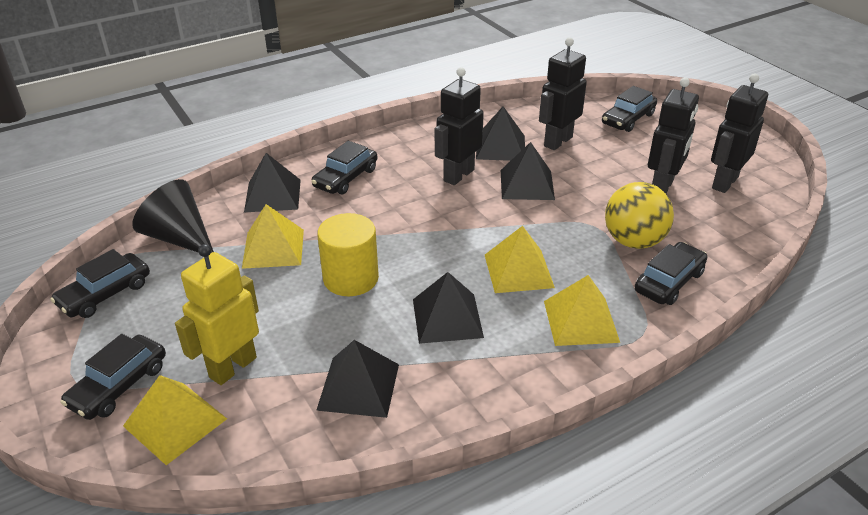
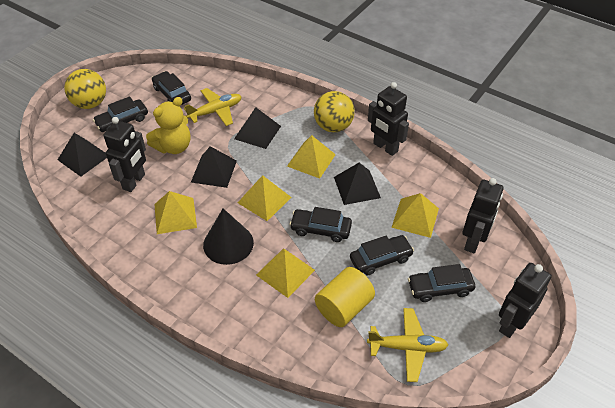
black pyramid: [244,153,301,212] [316,340,399,418] [413,272,484,344] [476,106,525,161] [501,142,555,200] = 5 -> [58,133,107,177] [191,146,237,188] [234,107,281,149] [334,162,381,205] = 4
yellow ball: [605,182,674,249] = 1 -> [64,69,106,109] [314,91,355,132] = 2
yellow plane: none = 0 -> [184,88,242,126] [367,308,448,382] = 2
yellow pyramid: [123,375,227,465] [242,204,304,269] [485,226,555,293] [544,275,620,346] = 4 -> [154,191,197,234] [238,175,292,221] [256,249,315,298] [287,135,336,179] [391,193,439,238] = 5
yellow robot: [175,244,259,385] = 1 -> none = 0
yellow teddy bear: none = 0 -> [146,97,190,154] = 1

